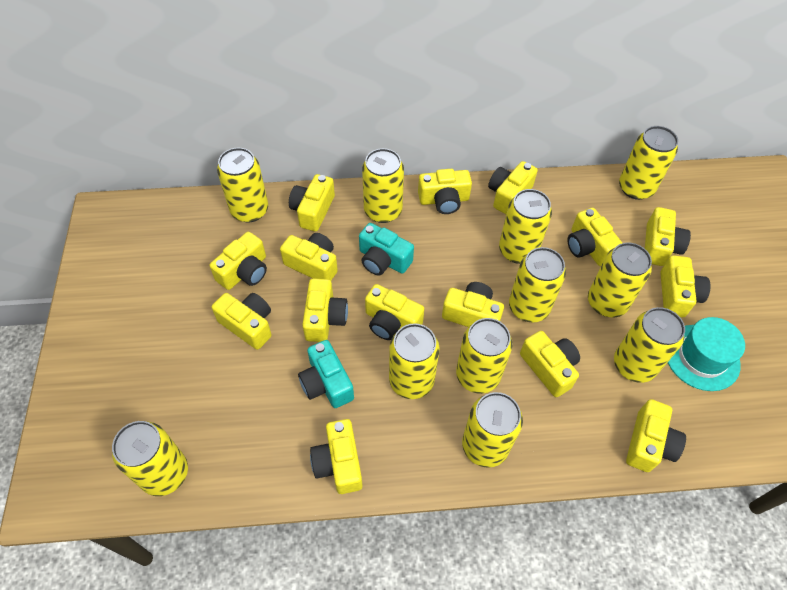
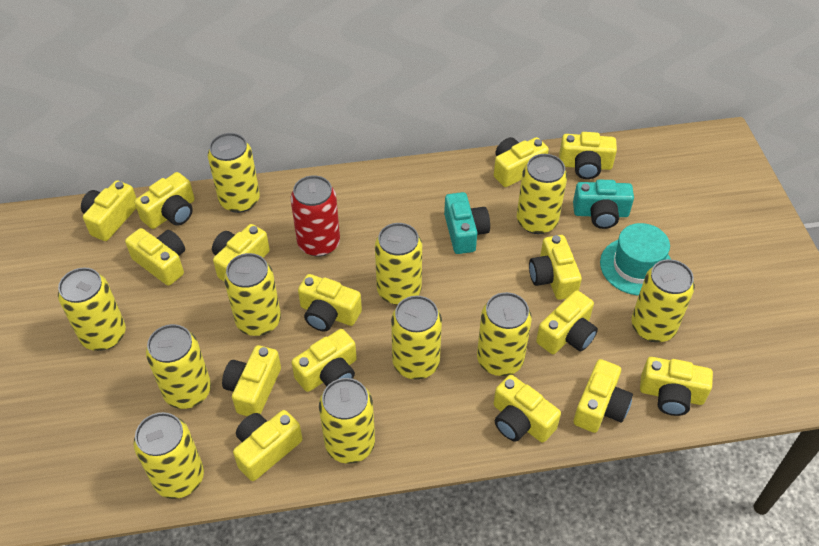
red can: none = 0 -> [291,175,340,257] = 1

